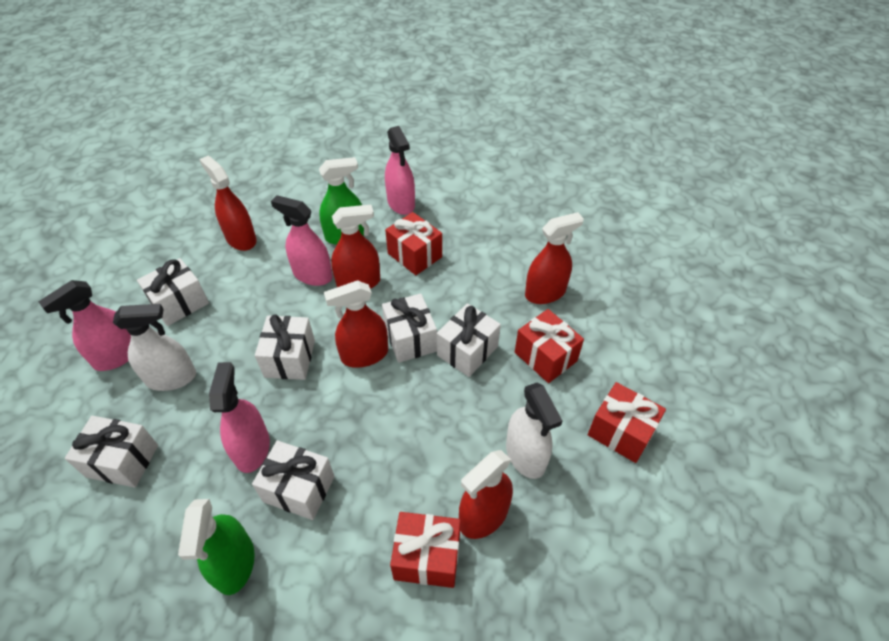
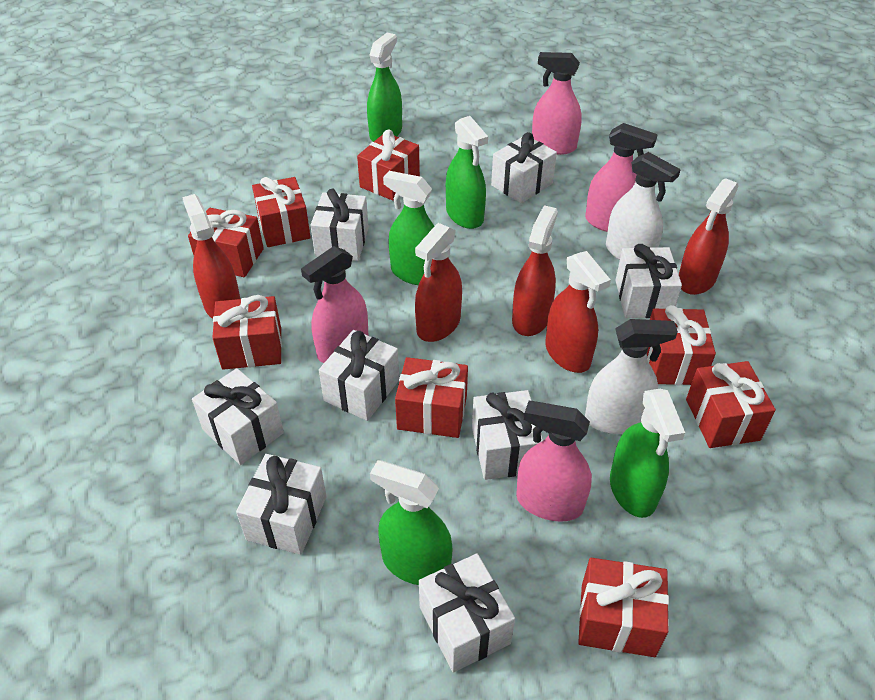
green spray bottle: [178,499,255,595] [319,157,364,245] = 2 -> [367,33,402,142] [370,460,453,585] [383,171,434,285] [446,116,488,229] [610,389,685,518] = 5
red gift: [385,212,442,275] [390,512,461,588] [515,309,584,383] [588,382,666,463] = 4 -> [188,208,264,277] [212,295,282,370] [252,177,311,247] [357,130,420,201] [395,357,468,438] [578,558,669,657] [647,305,716,385] [686,361,776,448] = 8
white gift: [65,416,158,488] [137,258,209,326] [252,440,335,520] [255,314,315,380] [382,293,437,363] [437,303,501,377] = 6 -> [192,368,284,465] [236,454,327,555] [310,189,369,261] [319,330,399,421] [419,554,515,673] [472,390,543,480] [491,132,557,203] [615,244,682,318] = 8

